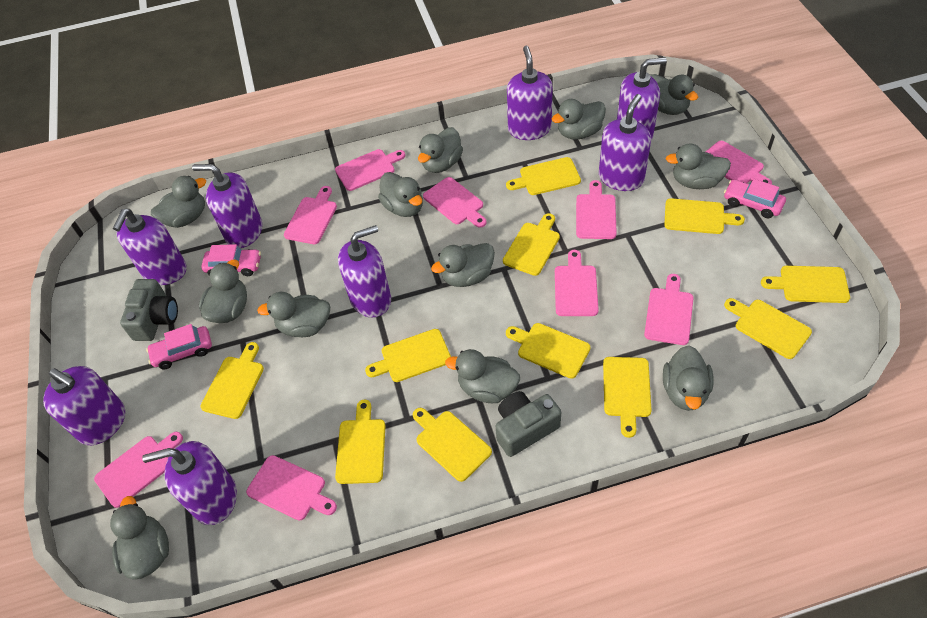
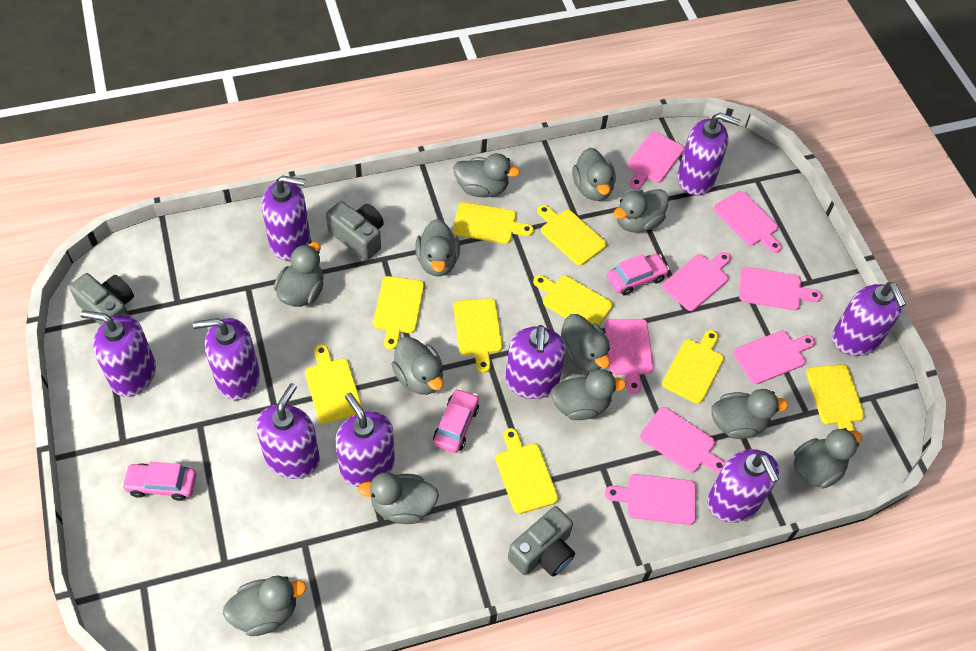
grey camera: [120,279,178,341] [496,391,561,457] = 2 -> [69,273,134,325] [326,201,384,261] [508,506,575,577] = 3
pink cutting board: [94,432,183,508] [246,455,337,521] [284,186,337,244] [335,149,405,191] [423,177,487,228] [555,250,599,316] [576,180,617,239] [644,274,694,345] [706,141,772,184] = 9 -> [605,319,654,394] [605,474,696,525] [627,132,684,189] [640,407,725,474] [662,252,731,311] [714,191,782,253] [733,331,815,384] [739,267,822,311] = 8
purple soap dispenser: [43,366,125,445] [113,209,187,285] [142,441,237,525] [192,164,262,248] [338,225,391,318] [507,46,553,140] [599,94,651,191] [617,57,667,140] = 8 -> [80,310,156,397] [193,318,260,400] [256,383,320,479] [262,175,310,260] [335,393,395,487] [505,325,566,399] [677,113,740,196] [707,449,779,523] [832,282,906,356] = 9
yellow cutting board: [200,342,264,419] [335,400,386,484] [365,329,451,382] [413,408,492,482] [503,213,560,276] [506,157,581,195] [506,323,591,379] [603,357,651,438] [664,198,745,234] [724,298,812,359] [761,266,850,303] = 11 -> [305,344,363,424] [373,276,424,350] [453,202,534,244] [454,298,503,373] [496,428,558,514] [533,275,613,326] [537,205,607,266] [662,330,724,404] [806,364,865,431] = 9

